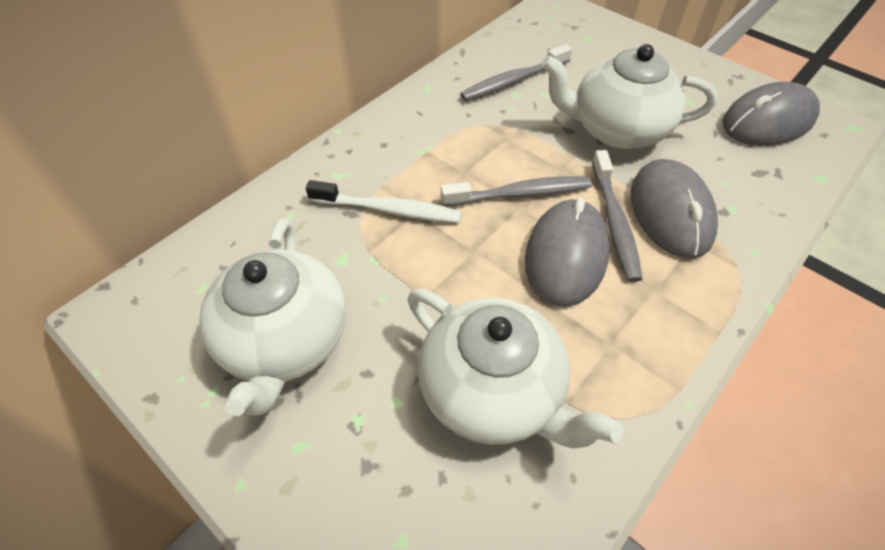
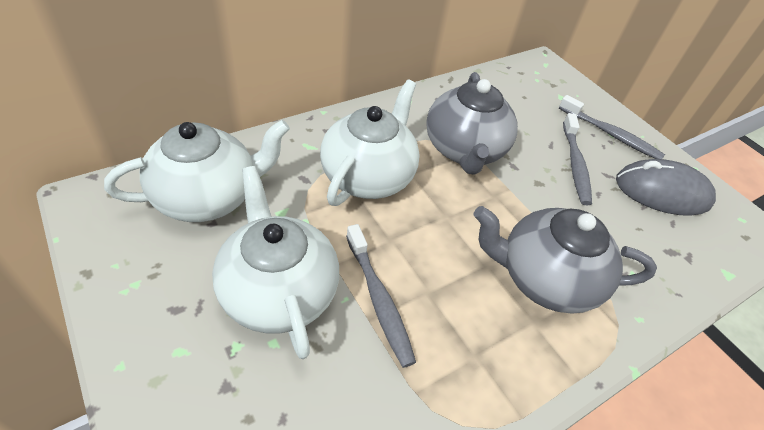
grey mouse: [525,198,610,307] [631,159,718,258] [722,82,820,146] = 3 -> [616,159,716,216] = 1
grey teapot: none = 0 -> [426,72,518,175] [473,206,657,314] = 2
white toothbrush: [306,180,461,223] = 1 -> none = 0

